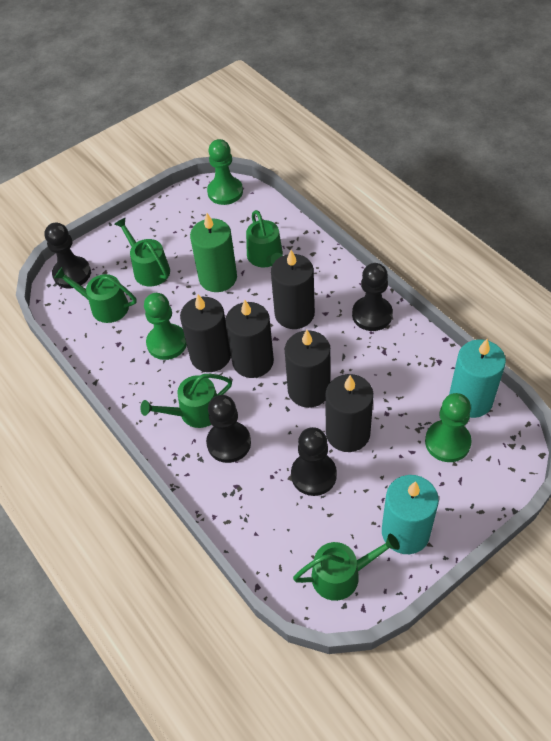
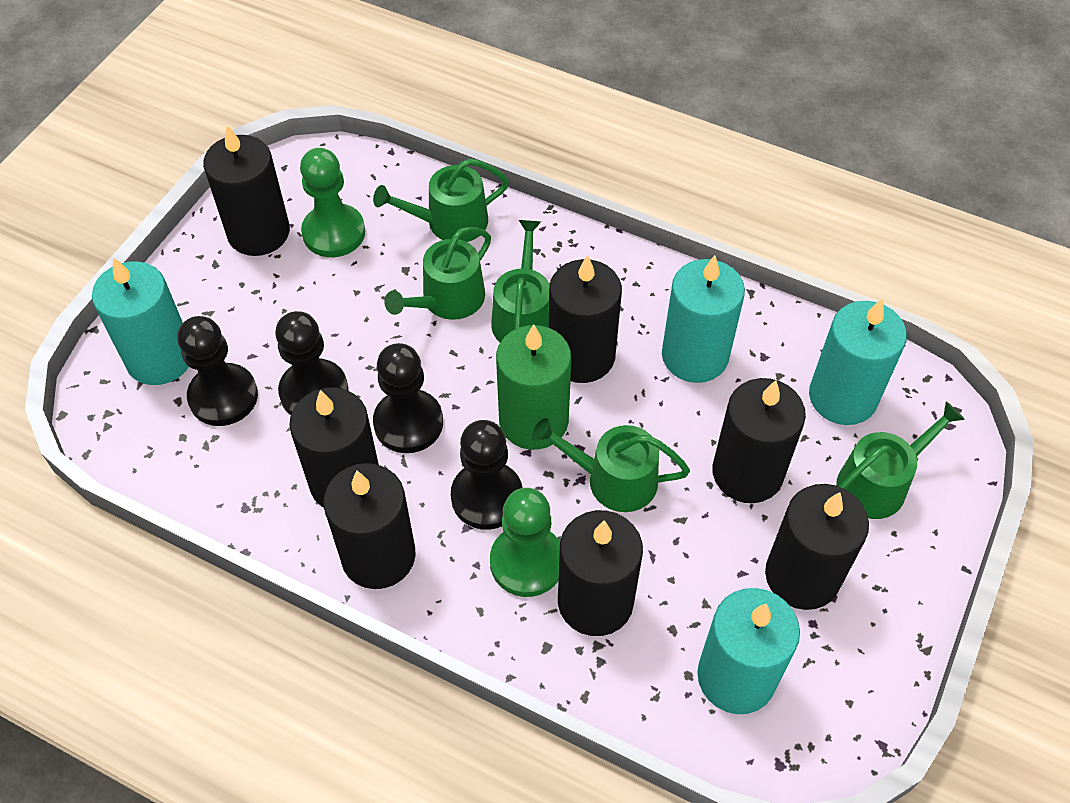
black candle: [180,294,231,372] [225,300,274,378] [271,250,315,329] [285,329,331,408] [325,374,374,452] = 5 -> [203,125,290,256] [289,387,379,507] [323,463,416,589] [549,255,622,383] [558,510,643,636] [712,378,806,503] [765,484,869,610] = 7
green pawn: [144,293,187,360] [207,139,243,205] [425,393,472,462] = 3 -> [300,148,365,257] [490,488,560,597] = 2
turquoise candle: [382,475,439,554] [449,339,506,418] = 2 -> [92,257,189,385] [662,255,745,383] [697,588,800,714] [809,299,907,425] = 4

